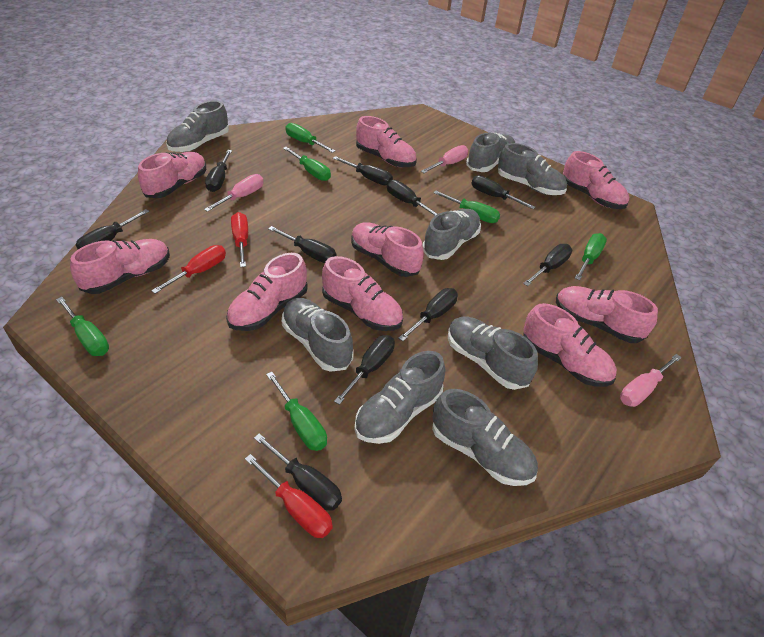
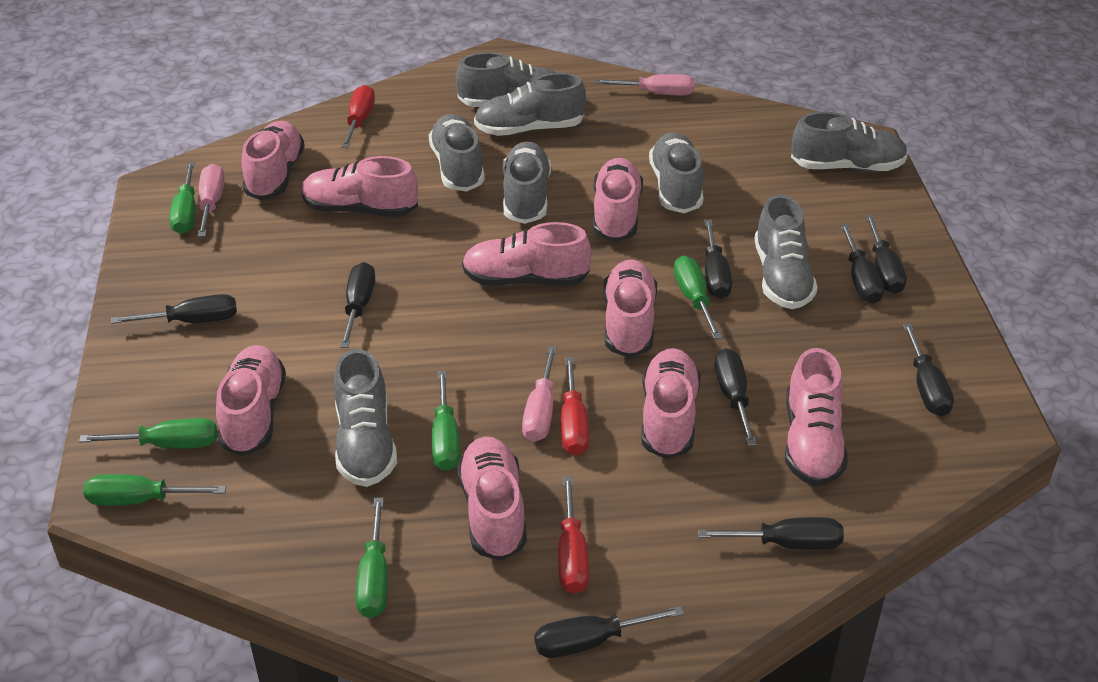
black screwdriver: [76,209,149,249] [205,150,232,192] [254,433,342,511] [268,226,336,263] [333,156,393,186] [334,335,395,405] [387,180,437,216] [398,288,458,341] [471,175,535,209] [523,244,572,286] = 10 -> [111,294,237,324] [340,262,375,348] [534,606,684,658] [698,517,844,550] [704,220,732,299] [714,348,757,446] [840,224,884,304] [865,215,907,294] [903,323,954,416] = 9

